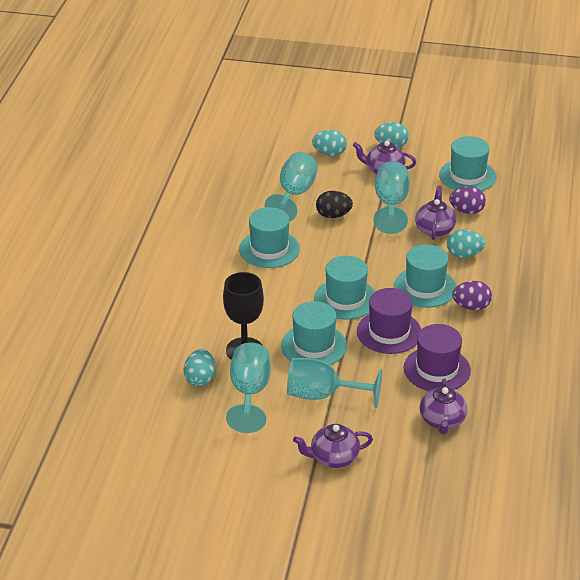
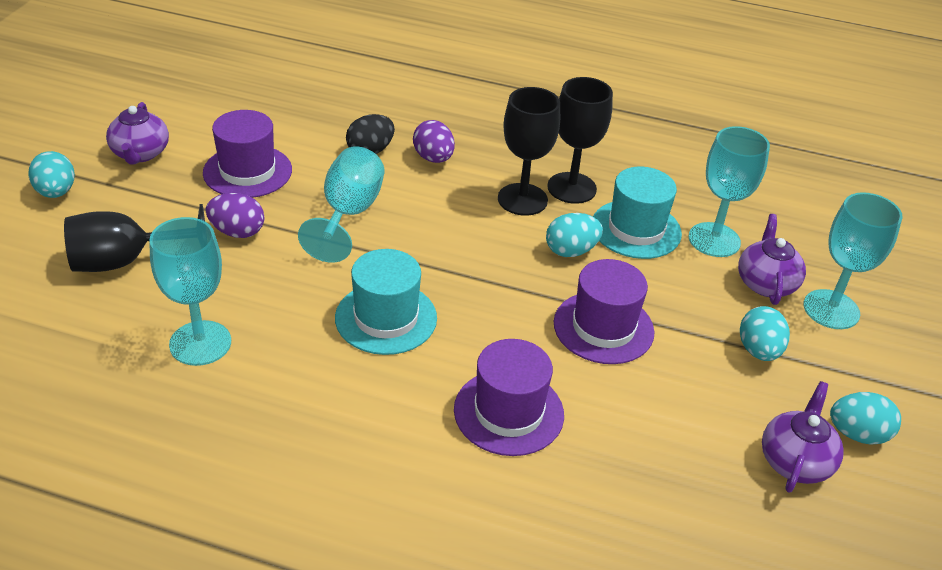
black goblet: [223,272,264,360] = 1 -> [64,204,205,272] [498,87,560,216] [547,77,613,204] = 3
purple hat: [357,288,421,354] [404,324,471,391] = 2 -> [203,110,292,198] [454,339,564,456] [554,259,654,364] = 3
purple teapot: [293,424,373,468] [353,141,416,174] [415,186,456,240] [420,378,468,434] = 4 -> [106,102,169,165] [738,214,806,305] [762,381,844,493] = 3
turquoise hat: [239,207,300,268] [281,301,347,365] [314,256,375,320] [394,244,456,308] [439,136,496,191] = 5 -> [335,249,437,355] [593,167,682,259] = 2

